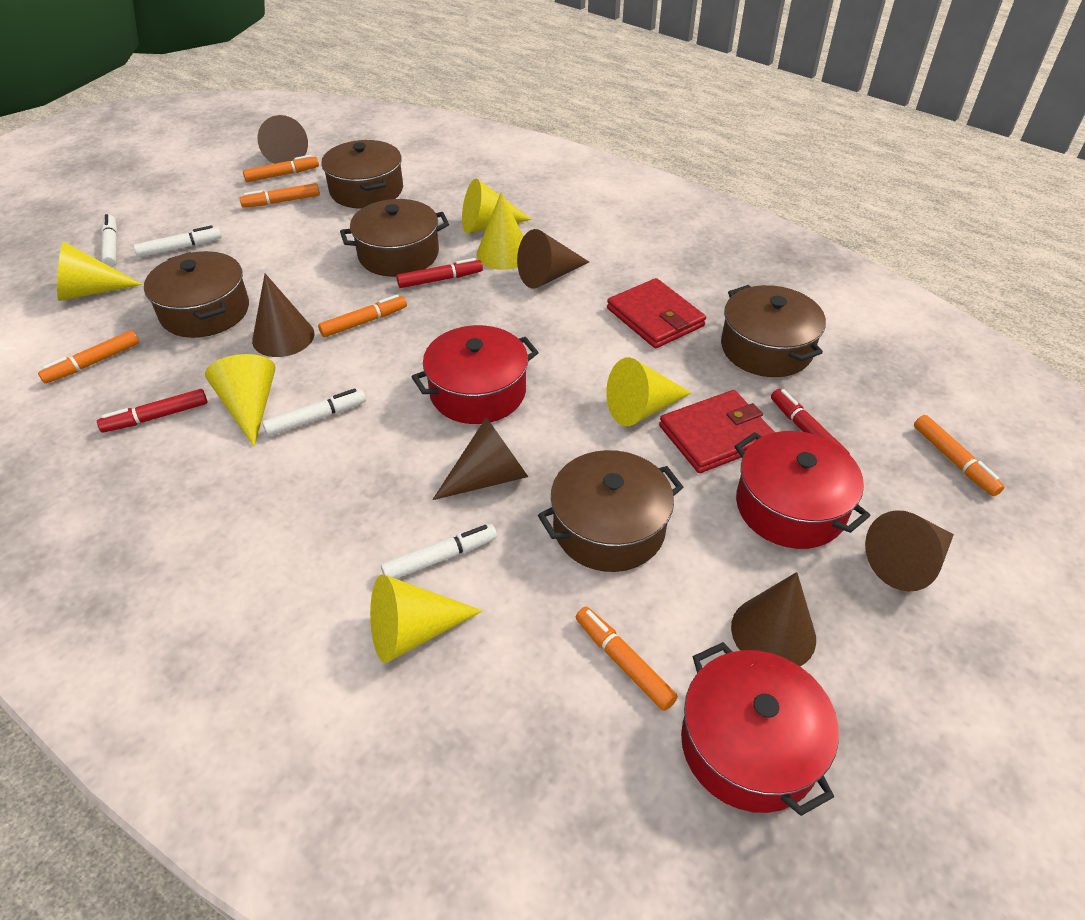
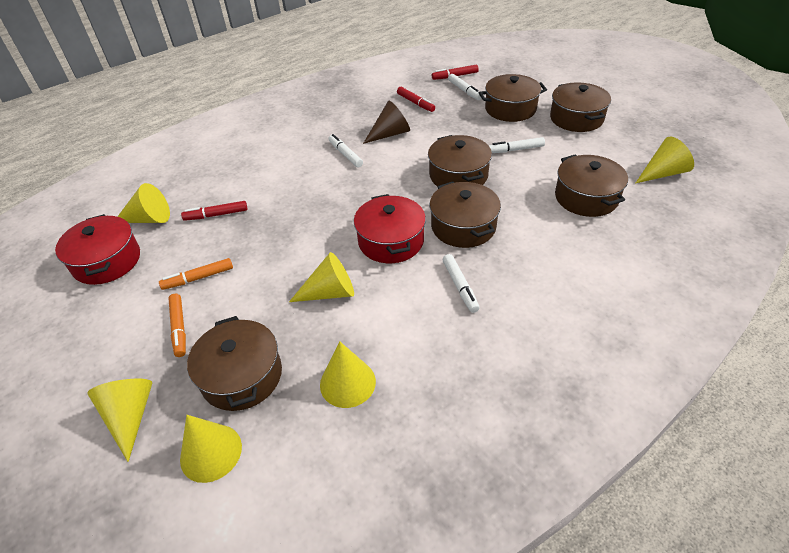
brown cone: [252,274,314,357] [258,115,308,164] [432,417,528,500] [517,229,589,289] [731,572,816,666] [865,510,954,592] = 6 -> [363,101,410,144] = 1
brown pot: [144,251,249,338] [321,140,403,209] [340,199,449,277] [538,450,683,572] [721,285,826,377] = 5 -> [187,316,282,411] [428,135,492,186] [430,181,501,248] [479,74,547,122] [550,82,611,132] [555,154,628,217] = 6
orange marker: [38,330,139,384] [239,183,320,208] [243,155,319,182] [318,294,407,337] [576,607,678,711] [914,415,1005,496] = 6 -> [159,258,233,290] [168,294,186,357] = 2
red pot: [412,325,539,424] [681,642,839,816] [735,431,870,549] = 3 -> [55,214,140,285] [354,194,426,263] = 2
red wallet: [607,278,706,348] [659,390,774,473] = 2 -> none = 0

